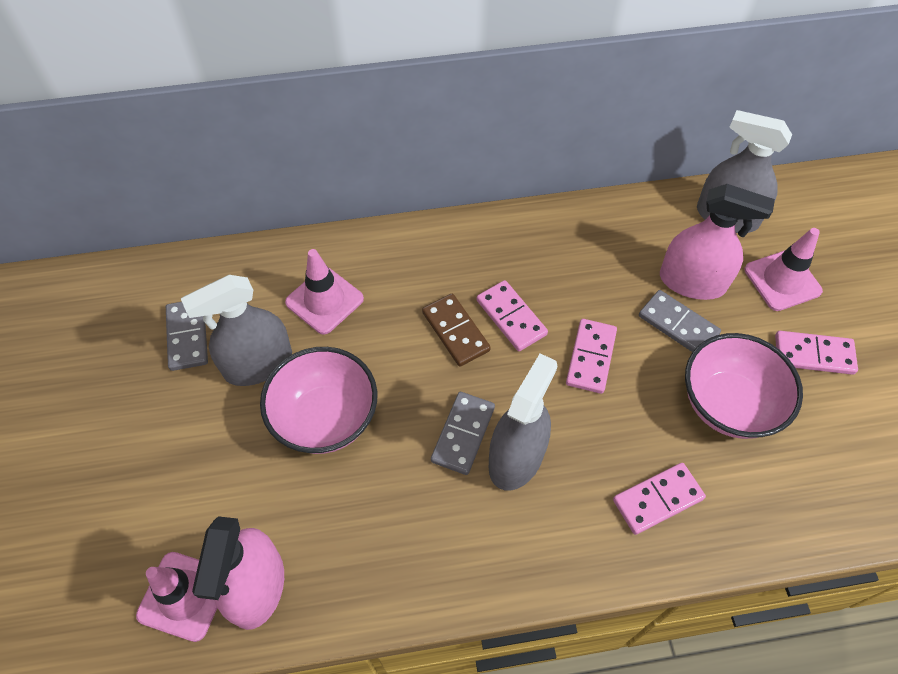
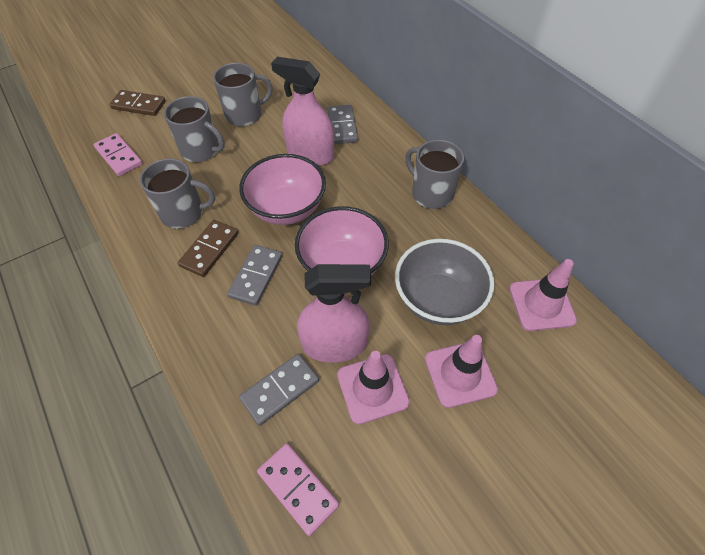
brown domino: [422,294,491,367] = 1 -> [109,90,166,116] [178,220,238,277] = 2
grey bowl: none = 0 -> [395,239,494,325] = 1
grey mug: none = 0 -> [140,158,215,229] [164,96,225,162] [213,63,273,126] [406,140,464,209] = 4
grey spray bottle: [181,275,292,386] [489,353,557,491] [697,110,792,233] = 3 -> none = 0
pink domino: [477,280,548,351] [566,319,617,394] [613,463,706,535] [775,331,858,375] = 4 -> [94,133,143,176] [257,443,339,536] = 2

